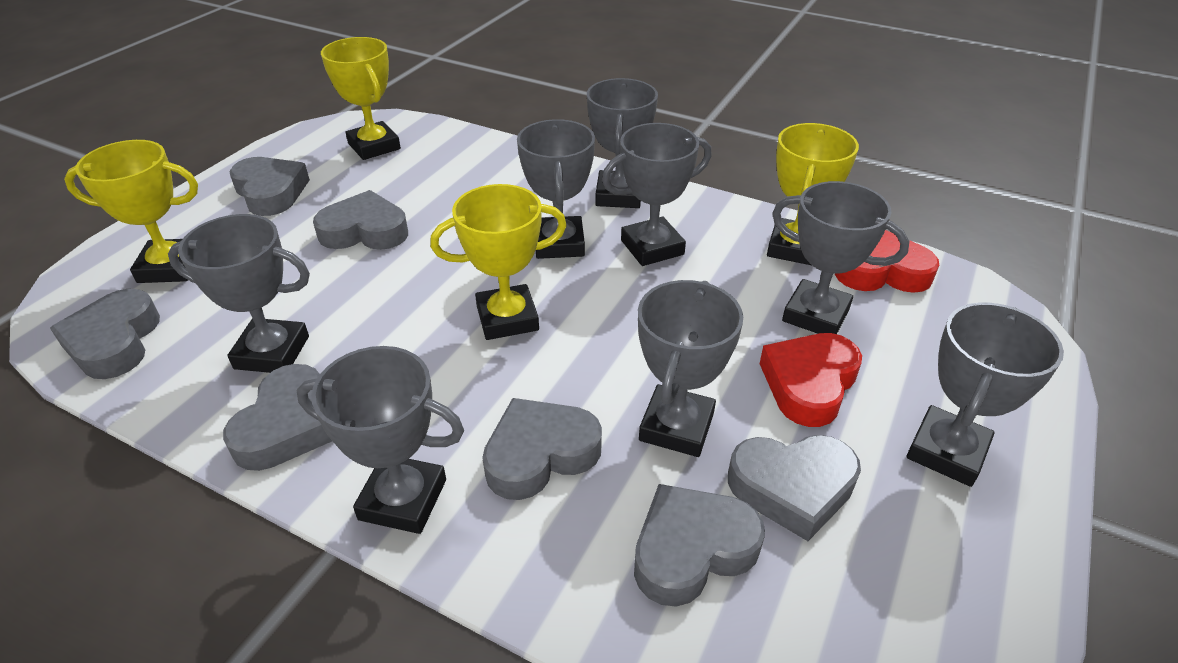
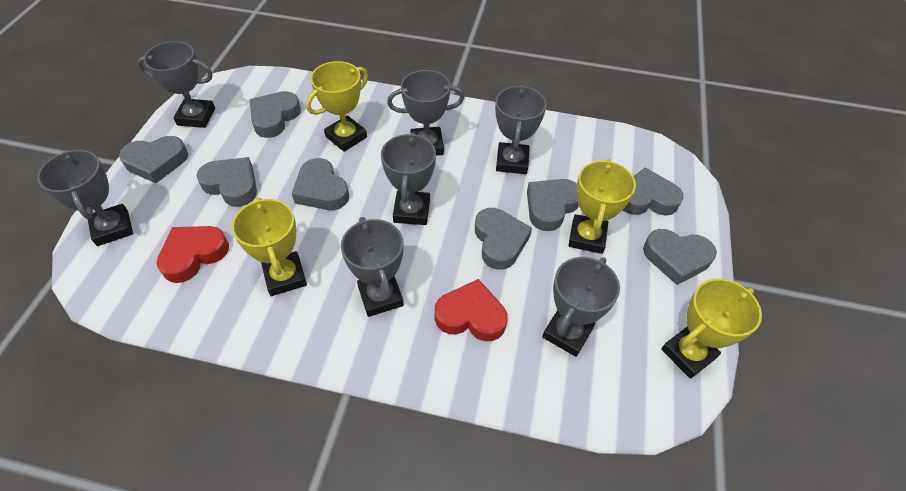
grey heart: [50,289,160,379] [223,364,332,471] [230,157,310,216] [313,190,408,250] [482,398,602,500] [634,484,765,607] [728,435,861,541] = 7 -> [119,136,188,183] [196,157,257,207] [250,91,301,138] [292,158,349,210] [475,208,532,270] [527,179,579,231] [623,167,683,216] [643,229,717,285] = 8
grey trophy: [168,214,310,373] [296,346,464,534] [517,119,595,259] [587,78,658,208] [602,123,712,266] [638,280,743,457] [772,181,909,334] [906,302,1064,487] = 8 -> [37,150,133,246] [137,41,215,128] [341,217,404,317] [381,132,436,225] [387,70,464,156] [495,85,547,174] [542,257,620,357] = 7

